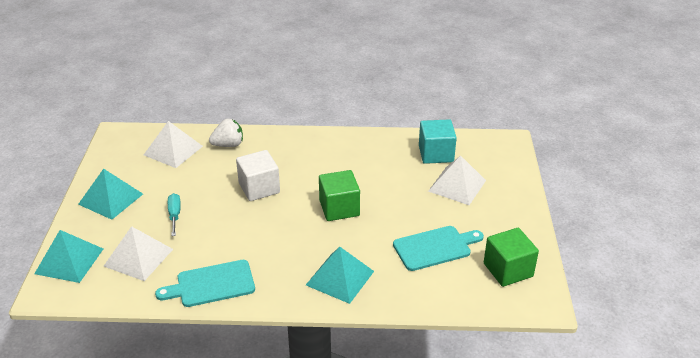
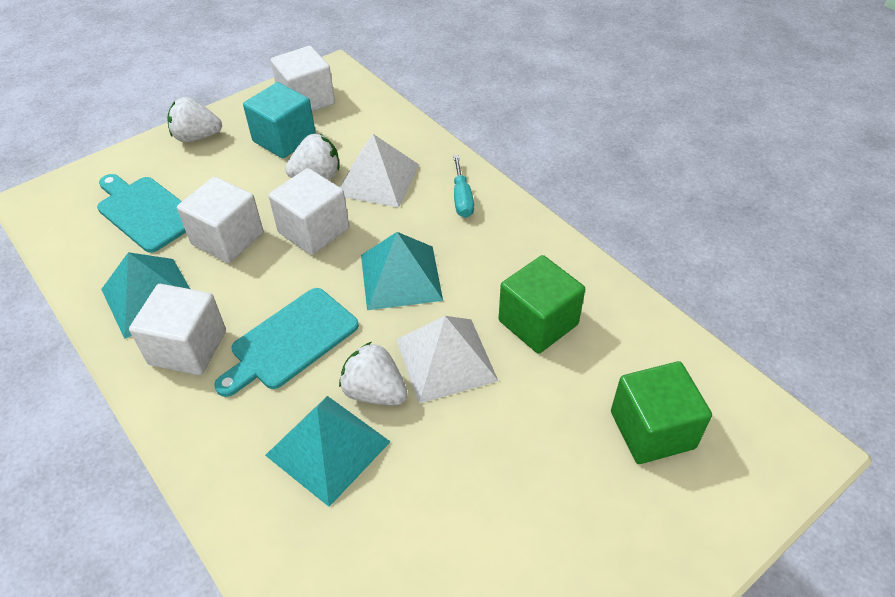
white cube: [236,150,280,201] = 1 -> [129,284,226,375] [177,176,263,263] [268,168,349,255] [270,46,335,112] = 4
white pyramid: [104,226,173,281] [144,121,203,168] [428,155,486,205] = 3 -> [340,134,419,208] [396,316,498,404] = 2
white strawberry: [209,118,243,147] = 1 -> [167,97,222,142] [285,134,340,179] [339,342,407,405] = 3

